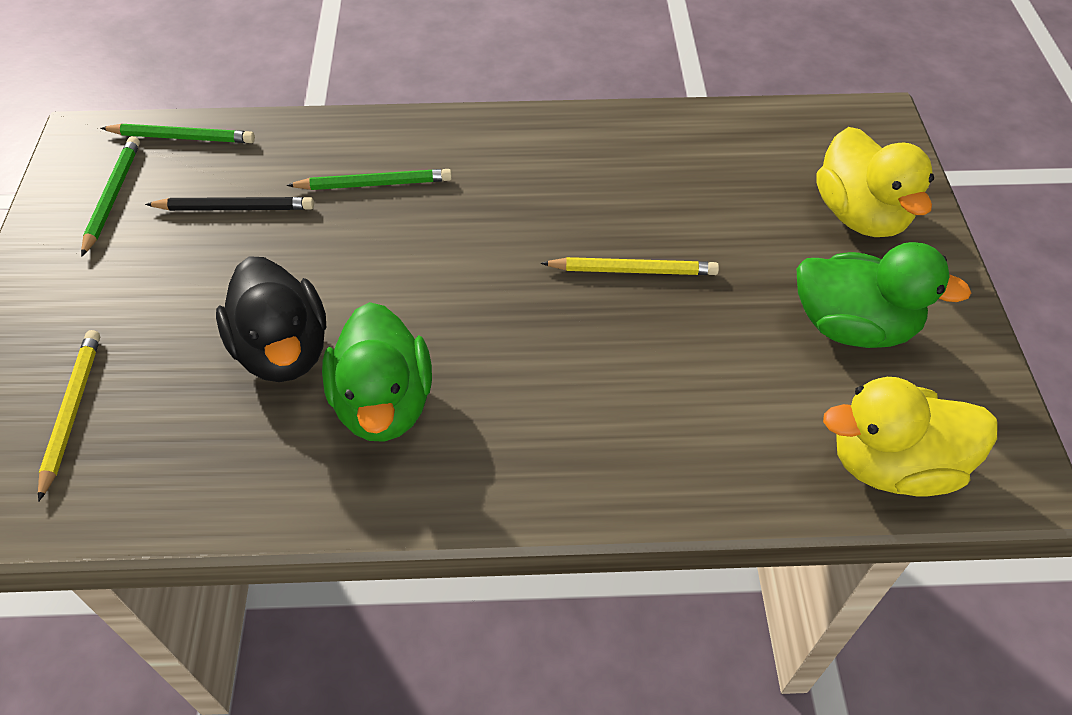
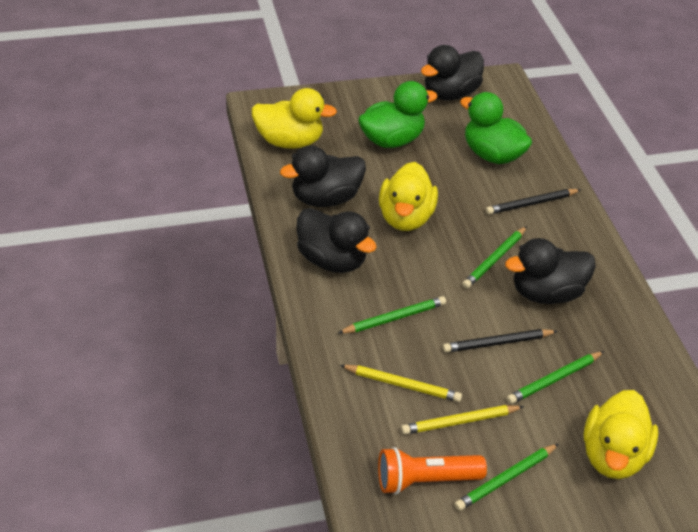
black duck: [216,256,326,382] = 1 -> [280,145,366,207] [296,208,377,273] [421,45,484,100] [505,238,596,304] = 4
black pencil: [145,197,314,211] = 1 -> [443,329,558,353] [486,189,580,215] = 2
green pencil: [81,136,140,257] [101,124,255,143] [286,169,452,190] = 3 -> [338,296,446,334] [454,444,559,511] [462,226,527,289] [506,351,604,404] = 4
orange flashlight: none = 0 -> [378,447,487,494] = 1
yellow duck: [816,127,934,237] [823,377,998,497] = 2 -> [251,88,337,149] [379,162,438,231] [584,390,658,479] = 3

